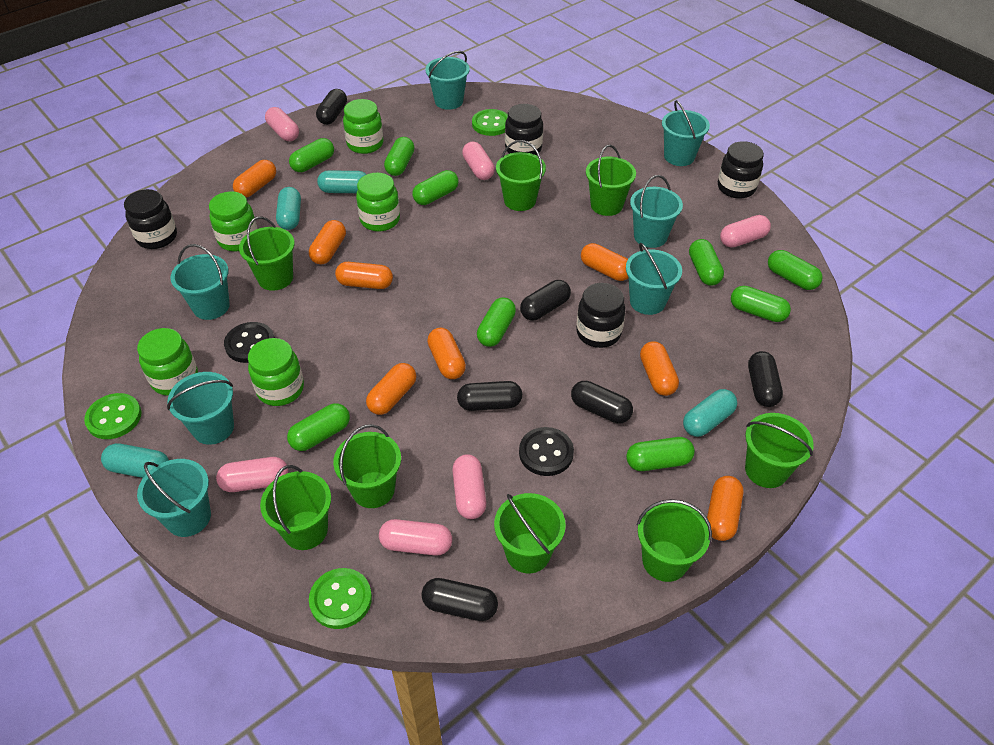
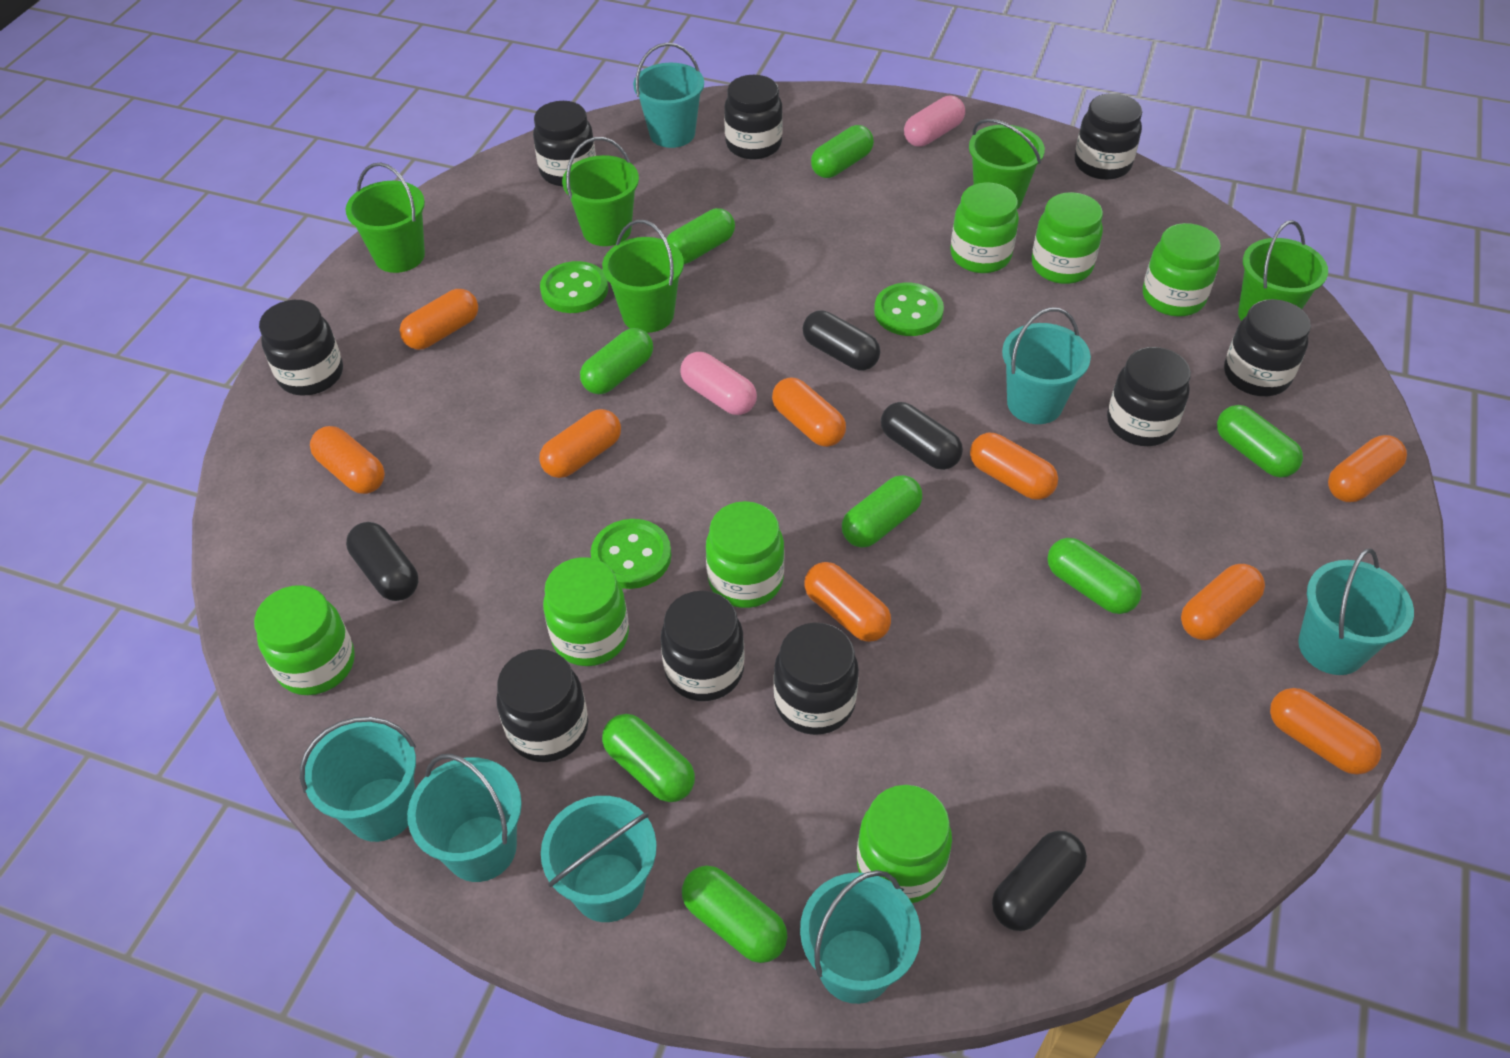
black button: [224,322,275,363] [519,427,574,476] = 2 -> none = 0
black capsule: [316,89,347,125] [422,578,498,621] [457,381,522,411] [520,280,571,320] [571,381,633,423] [748,351,783,407] = 6 -> [346,522,418,601] [803,310,880,370] [881,402,963,470] [992,831,1087,931] = 4
black jar: [124,189,177,249] [505,104,543,155] [576,283,625,348] [718,141,764,199] = 4 -> [259,300,343,396] [496,649,588,762] [533,101,596,187] [661,591,744,701] [724,75,783,159] [774,623,859,735] [1075,93,1142,180] [1107,347,1191,446] [1224,299,1311,396] = 9
green bucket: [239,217,295,291] [260,465,331,550] [333,424,401,508] [494,493,566,573] [496,140,546,211] [586,145,636,216] [637,499,712,582] [745,413,814,488] = 8 -> [346,162,425,273] [562,137,639,246] [602,220,684,333] [969,119,1045,209] [1238,220,1328,321] = 5
green capsule: [287,403,350,451] [289,138,334,172] [384,137,414,176] [412,170,459,205] [477,297,516,347] [626,437,695,471] [689,239,724,285] [731,286,791,322] [768,250,823,290] = 9 -> [580,328,653,394] [602,714,695,802] [667,208,735,264] [682,866,787,963] [811,125,874,178] [842,475,922,548] [1047,538,1142,614] [1217,405,1303,478] = 8
green jar: [137,328,198,396] [209,191,258,251] [248,338,304,406] [343,99,383,154] [356,173,400,232] = 5 -> [254,585,355,695] [543,557,629,666] [706,501,784,608] [857,785,952,903] [950,182,1019,273] [1031,192,1103,284] [1143,223,1221,316] = 7
orange capsule: [233,160,276,197] [309,220,346,264] [335,262,393,289] [366,363,416,415] [427,328,466,379] [581,243,628,281] [640,341,679,396] [707,476,743,541] = 8 -> [310,426,385,494] [400,289,478,350] [539,409,621,478] [772,377,846,447] [804,562,891,642] [970,433,1058,500] [1181,564,1265,640] [1270,688,1382,775] [1328,435,1407,502] = 9
pink capsule: [216,457,288,492] [265,107,299,141] [379,519,452,556] [452,454,486,519] [462,142,495,180] [720,215,771,248] = 6 -> [681,352,757,415] [904,96,965,147] = 2
turquoise capsule: [101,443,169,478] [276,187,301,230] [317,170,367,193] [683,389,737,437] = 4 -> none = 0

